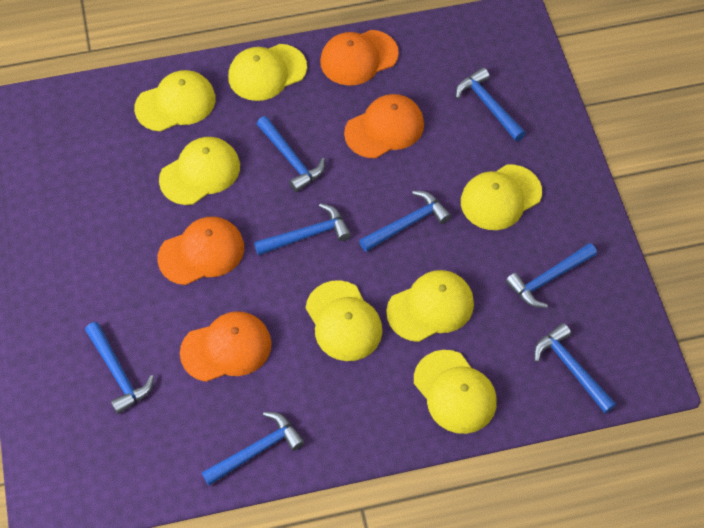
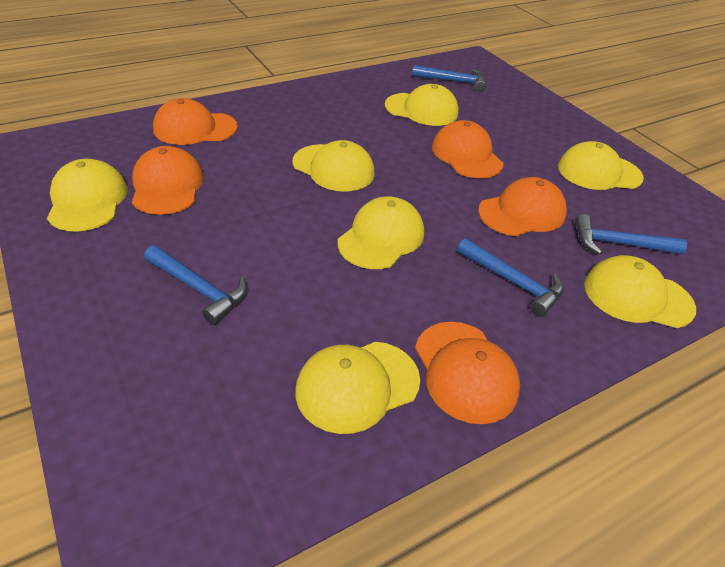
blue hammer: [85,322,154,414] [202,412,305,486] [254,203,351,256] [257,116,325,192] [359,191,451,252] [456,68,526,141] [506,243,597,308] [534,323,616,414] = 8 -> [144,245,247,325] [412,65,486,92] [457,238,564,317] [575,214,687,255] = 4
orange cap: [157,216,244,285] [180,311,271,382] [320,30,399,86] [344,94,424,158] = 4 -> [132,146,204,215] [153,98,238,145] [415,322,520,424] [432,120,503,179] [478,177,567,236] = 5

